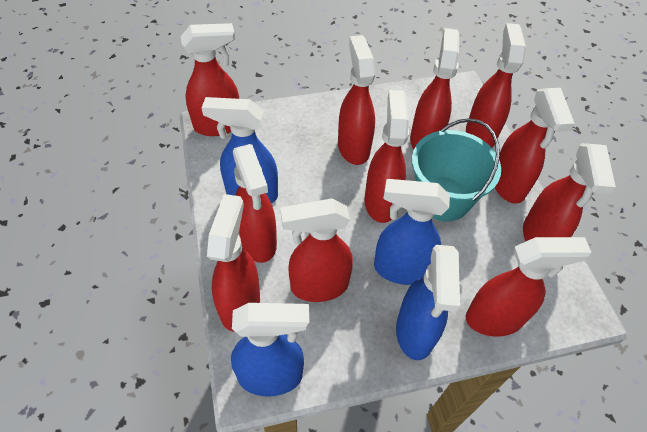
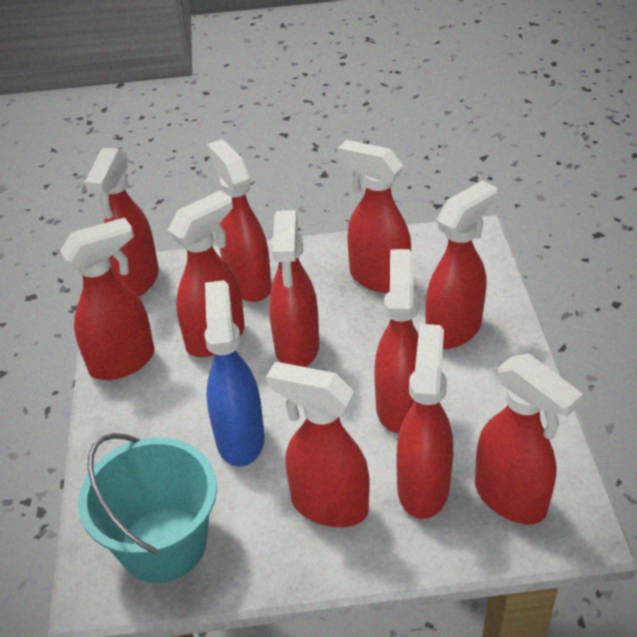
blue spray bottle: [201,97,278,203] [231,303,309,396] [374,179,450,285] [396,245,460,360] = 4 -> [204,280,264,466] = 1

